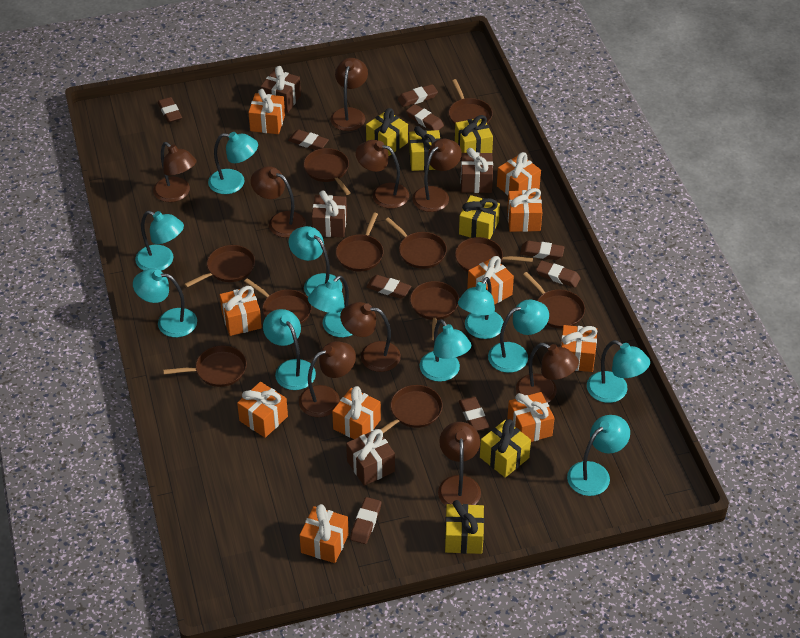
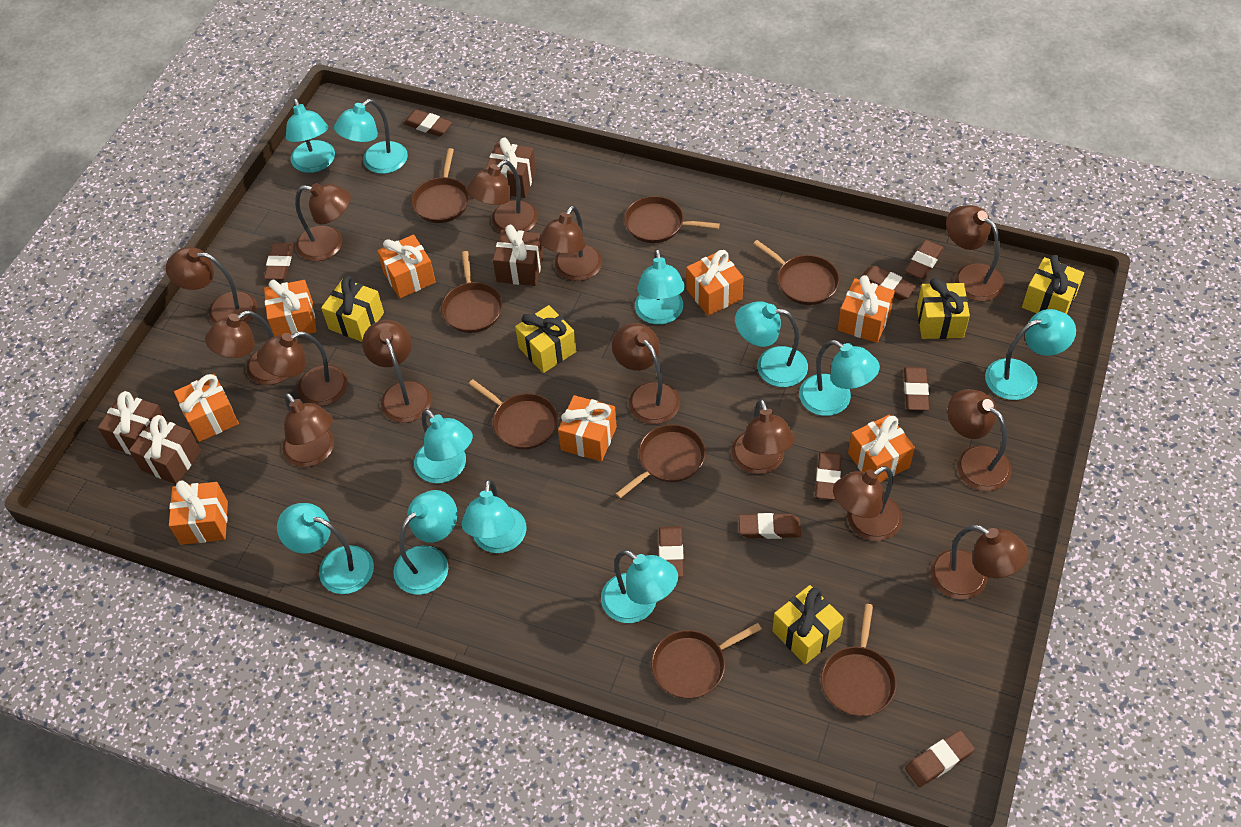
brown lamp: [153,142,197,202] [251,166,306,238] [299,341,356,417] [331,58,368,131] [340,302,401,372] [356,140,409,209] [412,139,462,212] [438,422,481,506] [516,343,579,403] = 9 -> [166,247,257,324] [205,310,288,385] [257,331,348,406] [282,393,334,467] [295,183,351,261] [362,320,432,423] [467,160,538,232] [539,205,602,281] [612,323,680,424] [731,399,795,474] [833,466,902,541] [930,525,1028,599] [946,205,1004,301] [948,389,1011,491] = 14
brown pan: [163,346,247,387] [184,245,255,287] [244,278,312,324] [304,148,351,195] [336,212,384,271] [380,385,443,433] [385,217,447,269] [410,281,459,340] [449,79,493,125] [455,237,533,272] [523,272,585,329] = 11 -> [411,148,469,223] [441,251,503,333] [469,379,558,449] [616,424,705,499] [624,196,720,243] [651,623,762,699] [753,240,840,305] [821,604,896,717] = 8
orange gift: [220,286,262,336] [237,382,288,438] [248,89,285,134] [299,504,349,563] [332,386,381,439] [467,256,514,305] [497,152,541,195] [507,188,542,232] [507,392,555,442] [561,325,597,372] = 10 -> [169,481,228,545] [174,374,239,442] [264,279,316,336] [377,235,436,298] [558,395,617,461] [686,250,743,316] [838,275,895,343] [848,415,915,482] = 8
yellow gift: [366,108,408,156] [409,126,441,171] [445,500,484,554] [455,115,493,153] [459,195,500,239] [480,419,531,478] = 6 -> [321,276,384,342] [515,305,576,373] [772,585,844,664] [917,278,970,339] [1022,255,1084,314] = 5

